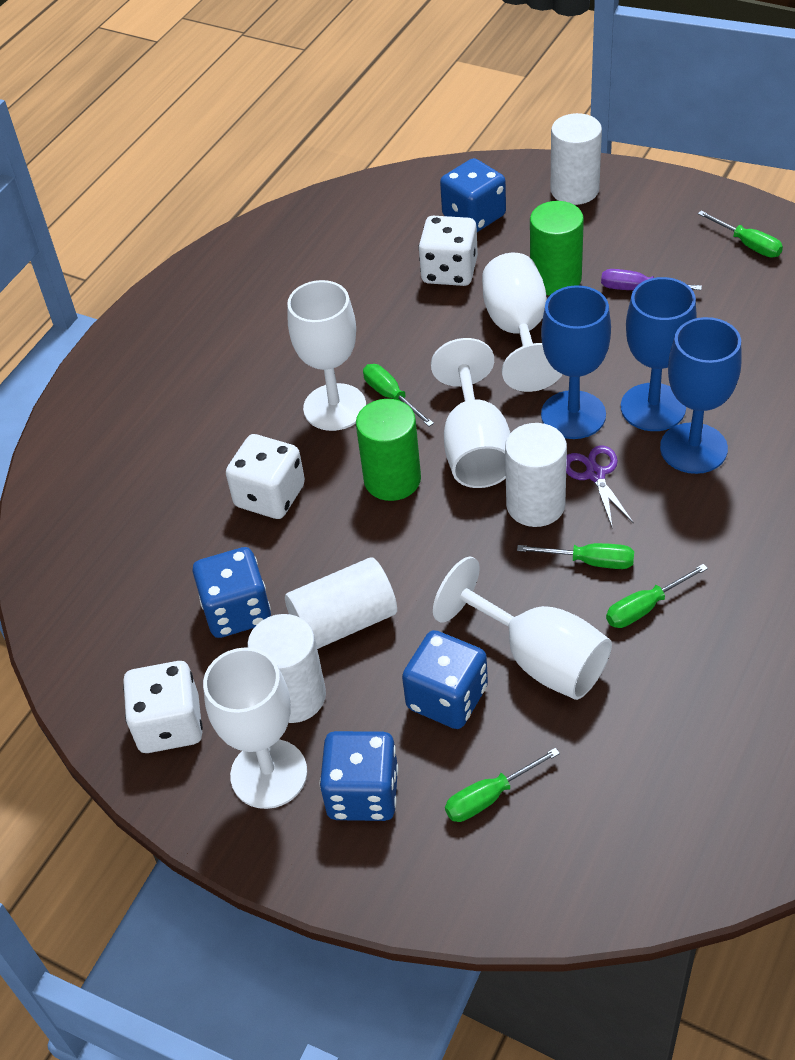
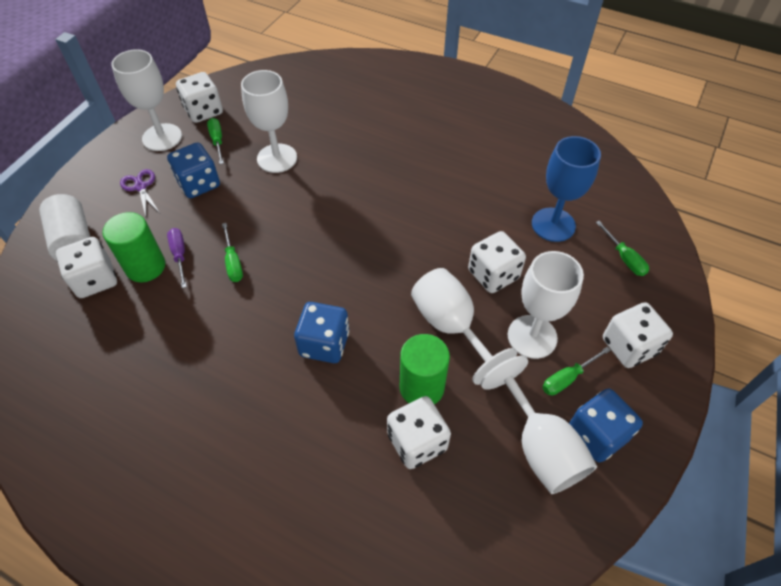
blue dice: [192,547,271,638] [320,731,398,821] [402,630,488,729] [440,158,506,232] = 4 -> [167,142,220,198] [294,302,349,363] [569,389,643,462] = 3
blue goblet: [541,285,611,439] [621,277,697,431] [660,317,742,474] = 3 -> [532,136,601,242] = 1
green screwdriver: [363,364,434,427] [445,748,560,822] [517,543,634,569] [606,564,708,628] [698,211,783,258] = 5 -> [207,118,224,164] [222,223,243,282] [543,347,611,395] [596,221,649,276] = 4
white cylinder: [247,614,326,723] [285,557,397,649] [505,423,567,527] [551,113,602,205] = 4 -> [39,194,90,261] = 1
white dice: [123,661,203,753] [226,434,305,519] [418,216,478,286] = 3 -> [56,237,117,298] [176,72,223,123] [387,396,451,469] [468,231,526,293] [603,302,673,368] = 5

